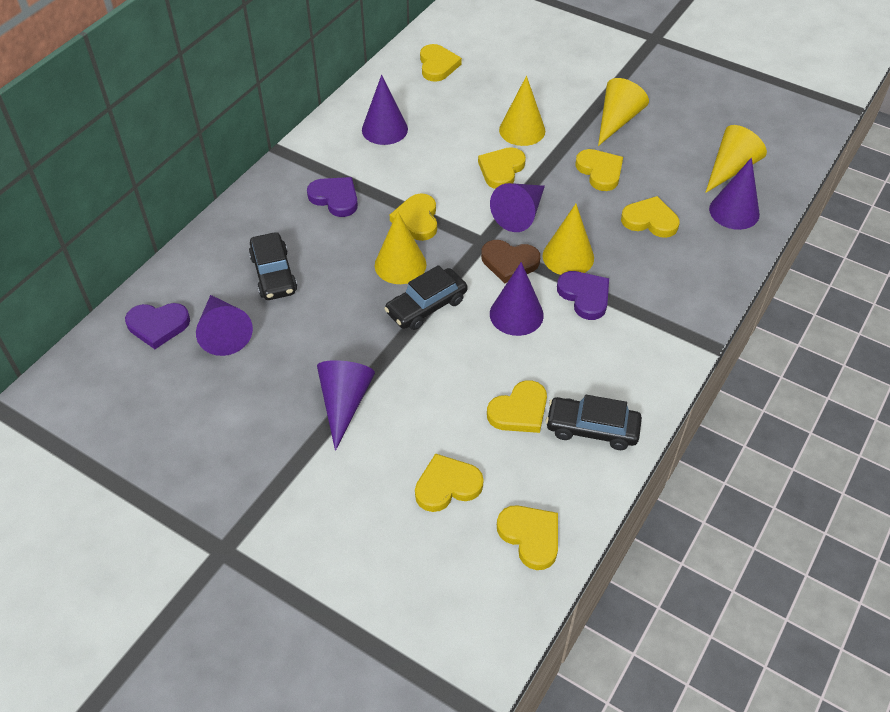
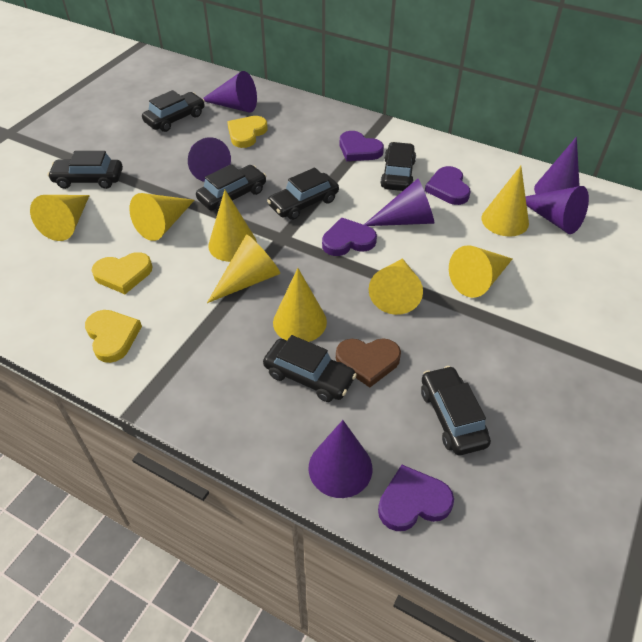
black car: [249,232,297,300] [384,265,467,330] [546,395,642,450] = 3 -> [48,151,123,189] [142,90,205,132] [196,164,266,211] [263,335,357,402] [267,168,339,220] [380,142,416,191] [421,366,491,455] = 7
purple heart: [125,303,190,349] [307,177,358,217] [557,271,609,320] = 3 -> [322,217,377,256] [340,131,384,161] [378,465,454,531] [425,166,471,205] = 4
yellow cone: [375,211,426,284] [499,76,545,146] [543,204,594,275] [598,78,649,146] [705,125,767,193] = 5 -> [30,195,90,241] [129,193,195,241] [207,235,280,303] [208,190,257,262] [273,268,327,342] [369,258,423,315] [449,245,512,298] [482,166,529,237] = 8
yellow heart: [390,193,437,241] [415,453,484,512] [420,44,462,82] [478,147,526,189] [487,380,547,433] [497,505,558,570] [575,149,623,191] [621,196,680,238] = 8 -> [85,310,142,363] [91,252,153,294] [227,116,268,148] = 3

